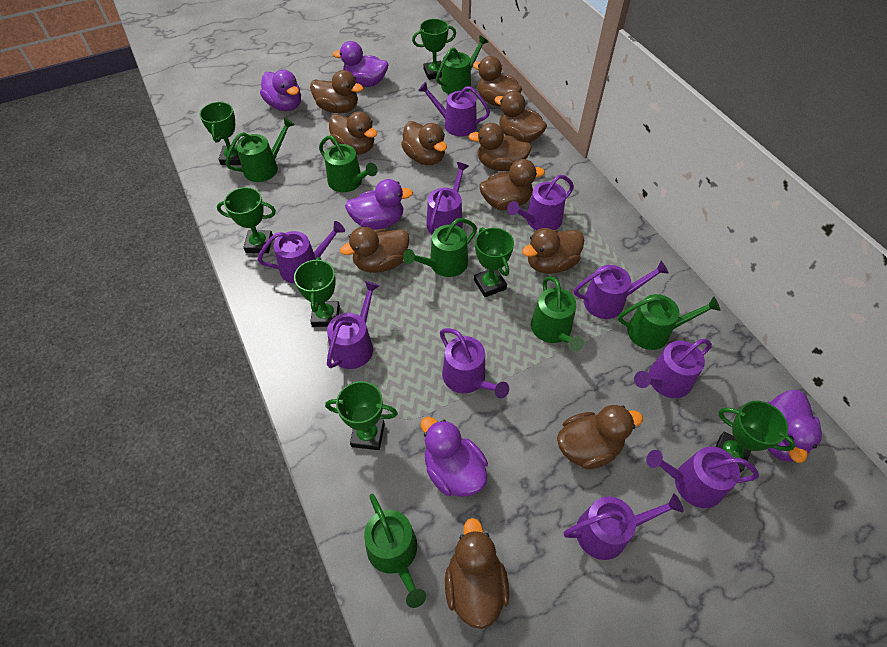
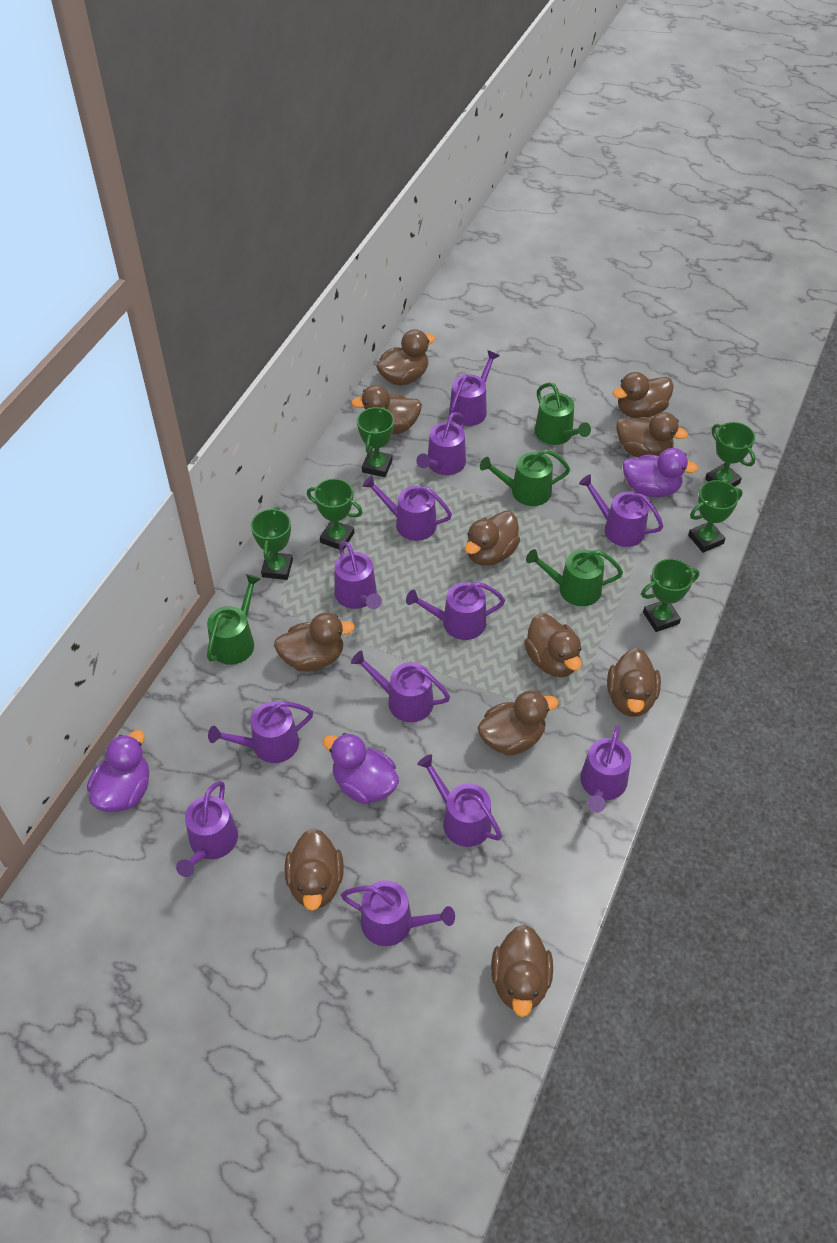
green trophy: [199,101,241,165] [217,187,276,253] [294,257,340,327] [325,381,398,450] [412,19,456,80] [474,227,514,297] [715,401,796,473] = 7 -> [251,507,293,580] [307,479,363,549] [357,407,394,477] [641,559,699,632] [688,480,743,553] [705,422,755,487] = 6
green watering can: [225,117,295,182] [319,135,378,192] [364,494,426,608] [403,218,477,277] [436,35,488,94] [531,276,584,352] [618,294,720,350] = 7 -> [207,574,261,665] [480,449,570,506] [526,549,623,606] [535,382,591,445] = 4
purple duck: [260,70,301,111] [332,41,388,87] [345,179,413,230] [421,417,488,497] [766,390,822,463] = 5 -> [87,730,149,812] [323,733,399,804] [622,448,698,498] = 3
purple watering can: [257,221,345,284] [327,281,379,369] [418,82,490,136] [426,162,469,234] [440,328,509,399] [507,175,574,230] [564,494,684,560] [574,261,669,319] [634,339,712,398] [646,447,759,508] = 10 -> [176,781,238,877] [208,702,313,763] [334,541,382,609] [341,880,455,946] [351,651,450,722] [363,475,452,541] [406,582,505,640] [416,412,466,475] [417,754,502,847] [449,350,500,426] [579,474,663,547] [580,725,631,813] = 12

